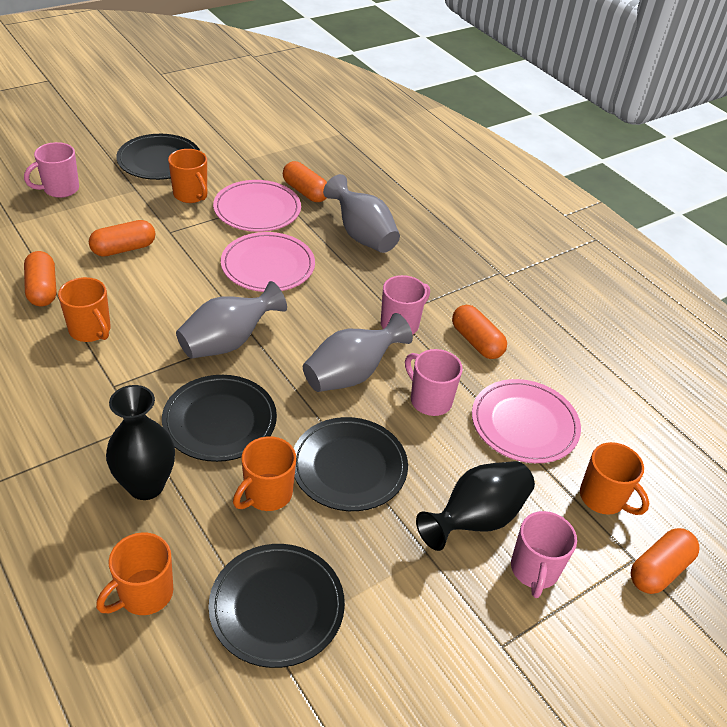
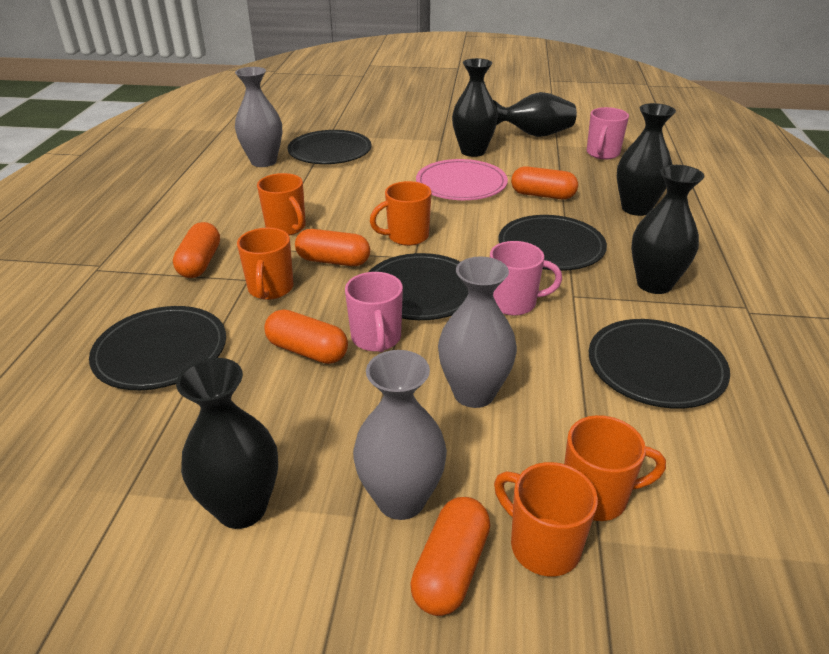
black plate: [116,134,200,180] [162,375,277,462] [208,544,345,668] [294,417,408,511] = 4 -> [89,306,226,390] [288,130,372,164] [369,253,468,320] [499,215,607,271] [589,319,730,409] = 5
black vase: [106,385,175,500] [416,461,535,551] = 2 -> [176,358,278,529] [452,58,498,157] [493,92,577,137] [617,103,676,216] [631,165,704,294] = 5
pink mug: [24,142,79,198] [381,275,430,335] [405,349,463,416] [511,511,577,598] = 4 -> [345,272,403,352] [490,241,562,316] [587,107,629,159] = 3
pink plate: [213,180,301,232] [221,232,315,292] [472,379,581,463] = 3 -> [416,159,508,200] = 1

